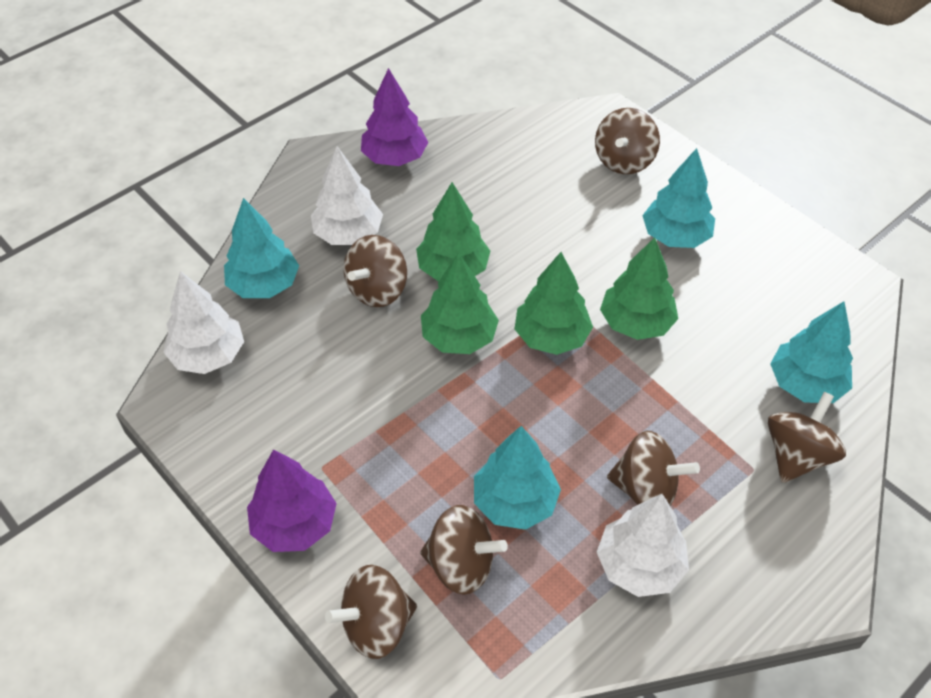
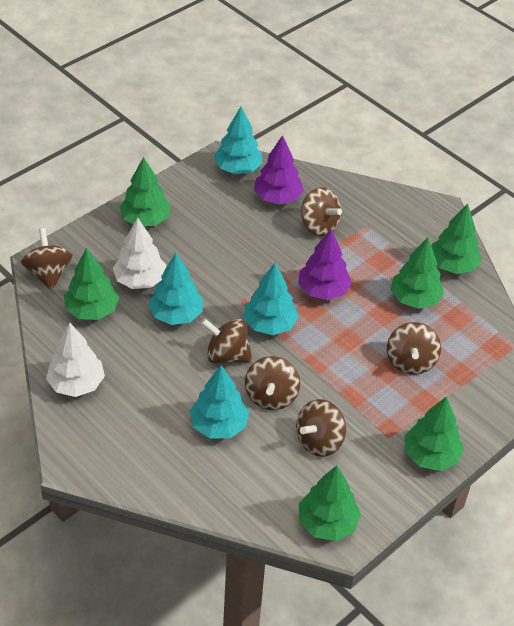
green tree: [416,182,490,282] [421,252,499,354] [514,252,593,355] [600,237,678,340] = 4 -> [64,248,119,320] [119,157,171,226] [299,466,361,541] [391,238,444,309] [404,396,464,471] [431,204,482,274] = 6
white tree: [163,271,244,374] [311,146,383,245] [597,494,689,597] = 3 -> [46,323,105,397] [113,218,167,289] = 2

